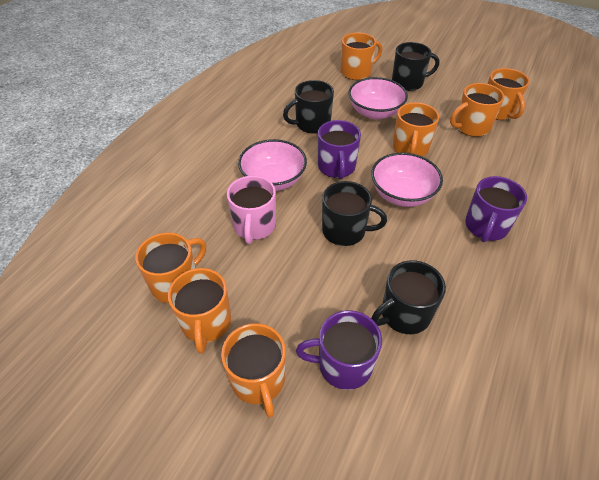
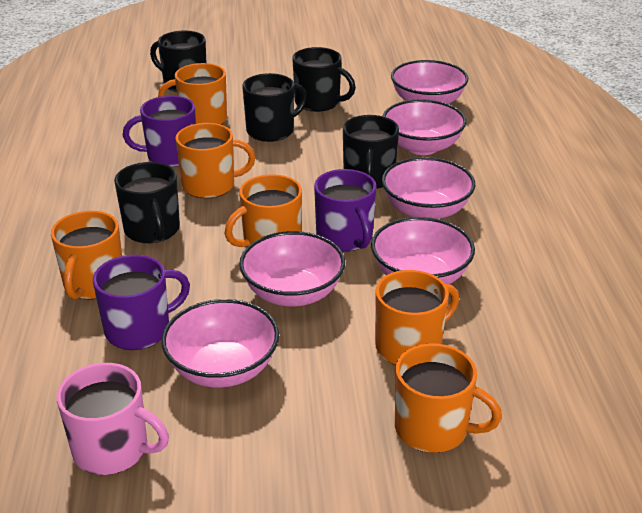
black mug: [283,80,334,133] [322,181,387,246] [371,260,446,334] [392,42,439,91] = 4 -> [114,162,180,243] [150,30,206,92] [242,73,307,142] [292,47,356,112] [343,115,399,189] = 5
orange mug: [136,232,206,303] [168,268,231,354] [221,323,286,418] [341,32,382,80] [393,102,439,157] [450,83,504,137] [487,68,529,120] = 7 -> [51,211,122,299] [158,63,227,125] [175,123,255,198] [224,174,302,248] [375,270,459,365] [395,343,502,453] = 6
pink bowl: [238,139,307,191] [348,77,408,120] [371,152,443,207] = 3 -> [161,299,279,388] [239,231,345,306] [371,217,475,284] [382,157,475,219] [383,99,467,155] [391,60,468,104] = 6

